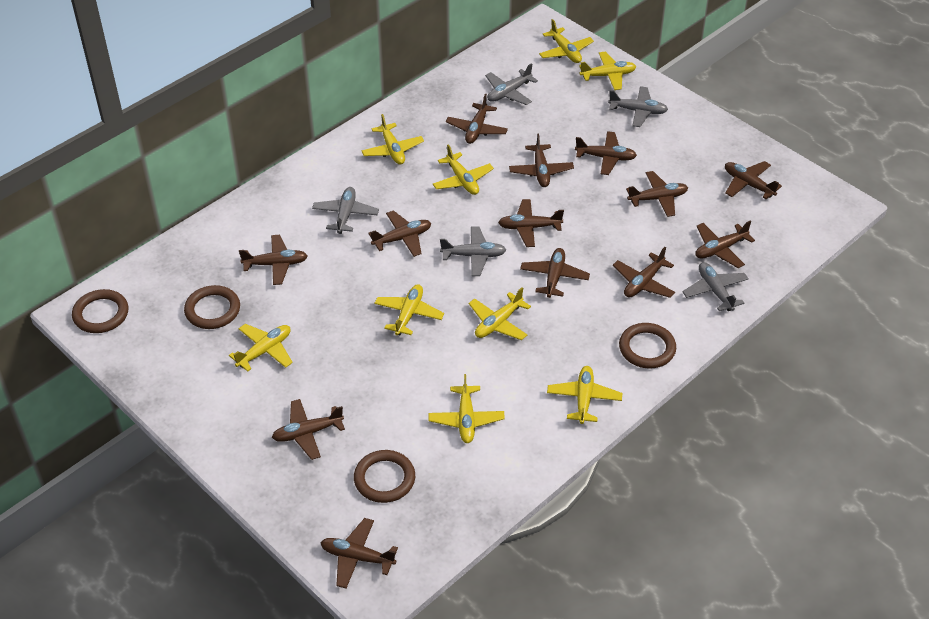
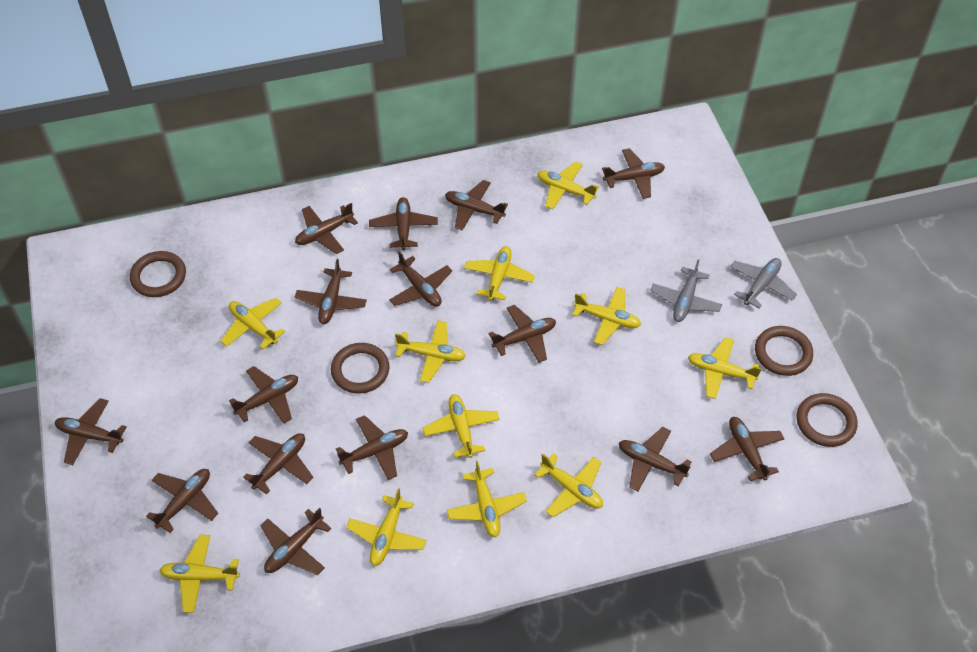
brown plane: [239,235,307,285] [272,399,345,460] [321,518,398,589] [368,210,431,257] [446,94,508,144] [498,199,564,247] [509,133,574,187] [520,248,590,298] [575,131,637,175] [613,247,675,298] [626,171,688,217] [695,220,755,268] [725,161,782,199] = 13 -> [55,398,127,465] [146,469,218,533] [229,366,298,424] [243,433,313,495] [260,508,331,575] [295,203,358,254] [295,259,367,324] [336,415,408,480] [369,197,438,250] [389,251,452,307] [445,180,508,231] [489,305,556,363] [602,148,665,199] [619,427,692,491] [710,417,784,481] = 15
grey plane: [312,187,379,234] [440,226,506,276] [485,63,538,105] [608,86,668,127] [682,262,749,311] = 5 -> [650,259,722,322] [730,258,797,308] = 2
yellow plane: [229,324,293,372] [361,114,424,165] [374,284,444,335] [428,374,505,443] [433,144,494,195] [469,287,531,340] [539,19,594,63] [547,366,622,424] [579,52,636,90] = 9 -> [159,535,240,613] [220,298,285,349] [346,488,426,566] [395,321,466,383] [423,394,500,458] [447,460,527,537] [464,246,535,301] [534,453,603,517] [537,162,599,210] [572,287,641,345] [688,337,762,399] = 11

